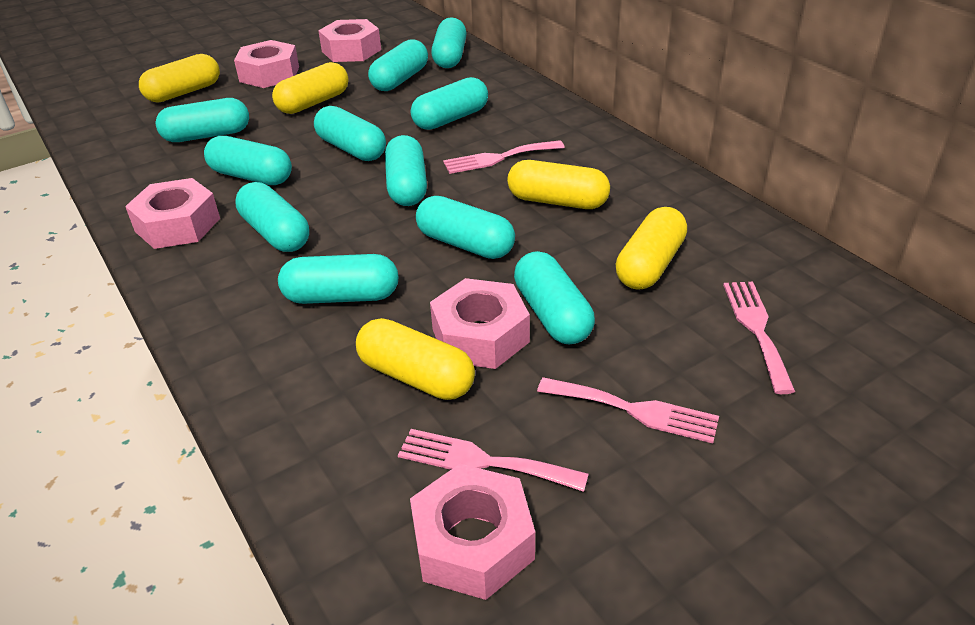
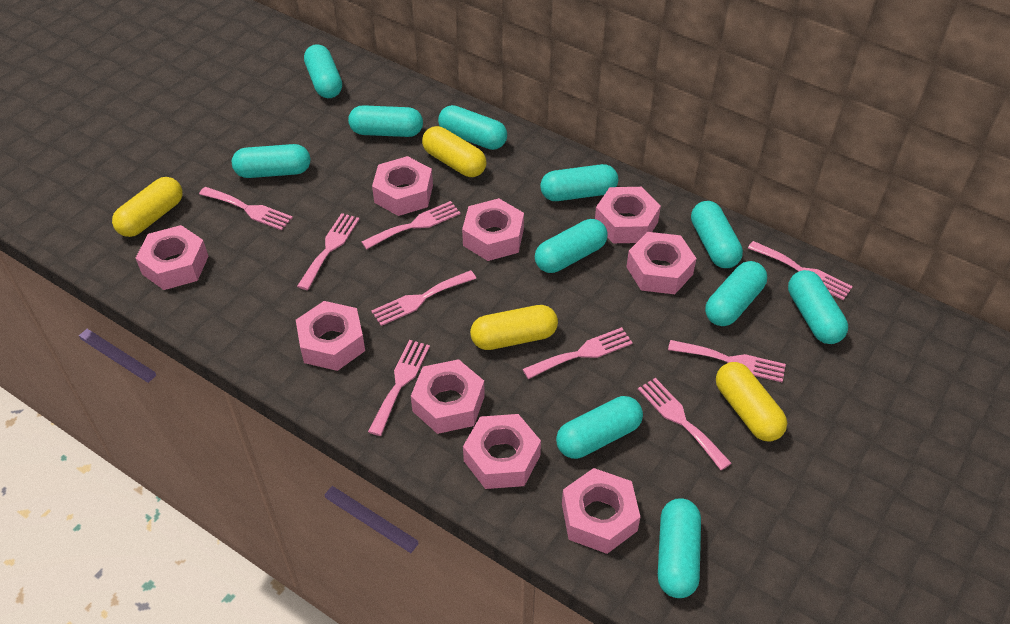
pink fork: [398,429,589,492] [443,140,565,174] [537,377,719,444] [723,282,795,394] = 4 -> [199,187,293,230] [297,213,360,290] [361,201,461,250] [368,340,430,436] [371,270,476,326] [523,327,633,379] [638,378,732,470] [668,340,786,382] [748,241,853,300] = 9
pink nut: [125,178,220,249] [234,40,299,88] [318,19,381,62] [410,464,535,600] [430,278,530,369] = 5 -> [136,225,209,290] [296,301,365,371] [372,156,433,216] [411,359,485,434] [462,198,524,261] [463,414,541,489] [562,468,640,554] [595,187,661,243] [627,232,697,294] = 9
yellow capsule: [139,54,220,103] [272,62,348,114] [356,318,475,400] [507,160,610,209] [616,207,687,290] = 5 -> [112,177,183,237] [422,126,486,177] [470,305,558,350] [716,362,787,442] = 4

